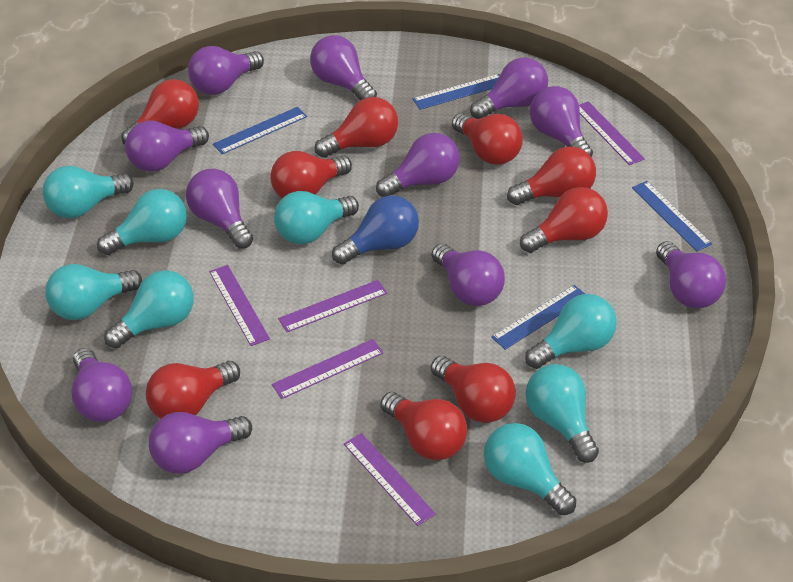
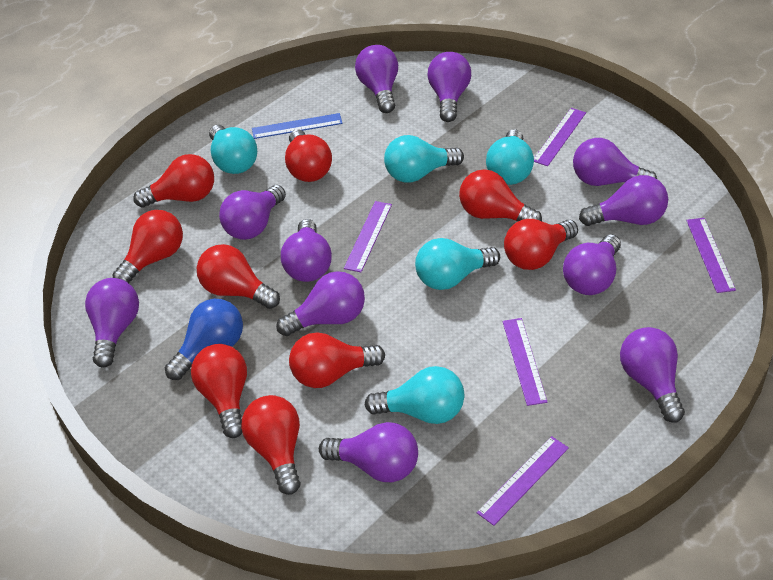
blue ruler: [213,107,307,154] [413,74,500,110] [491,285,585,350] [632,181,712,251] = 4 -> [252,113,343,139] = 1
turquoise light bulb: [43,166,134,218] [45,264,142,320] [97,189,187,255] [104,270,194,348] [274,191,359,244] [484,423,576,515] [525,294,617,369] [525,364,599,463] = 8 -> [209,125,257,174] [365,366,464,424] [384,135,464,183] [415,238,500,290] [486,129,534,185] = 5

